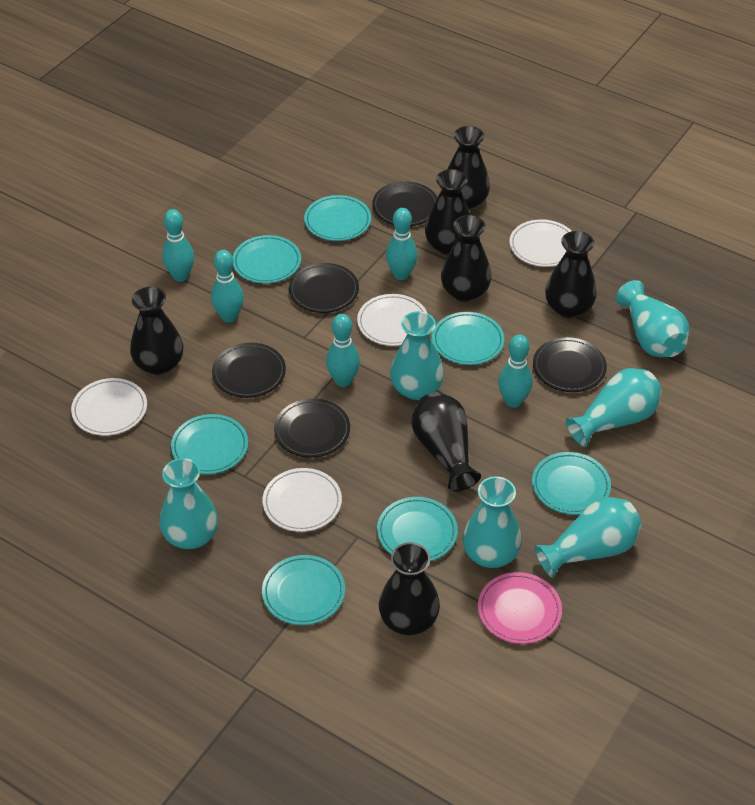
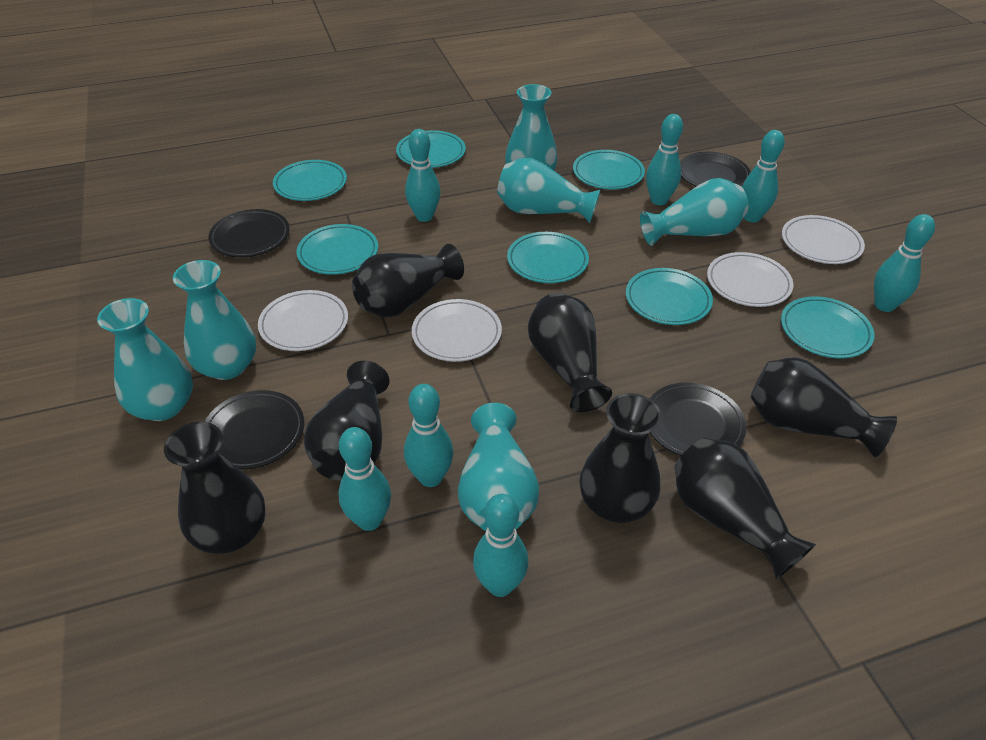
black plate: [212,343,286,398] [274,399,350,458] [289,263,359,313] [372,181,437,226] [533,337,607,392] = 5 -> [204,390,304,469] [208,209,290,258] [650,383,747,456] [680,152,751,187] = 4
pink plate: [478,572,562,644] = 1 -> none = 0
turquoise bowling pin: [162,209,194,282] [211,250,244,323] [326,314,360,387] [386,208,418,280] [498,334,533,408] = 5 -> [338,427,391,531] [404,384,453,487] [405,129,441,222] [473,494,528,597] [646,114,683,205] [742,130,785,222] [874,214,935,312] = 7

